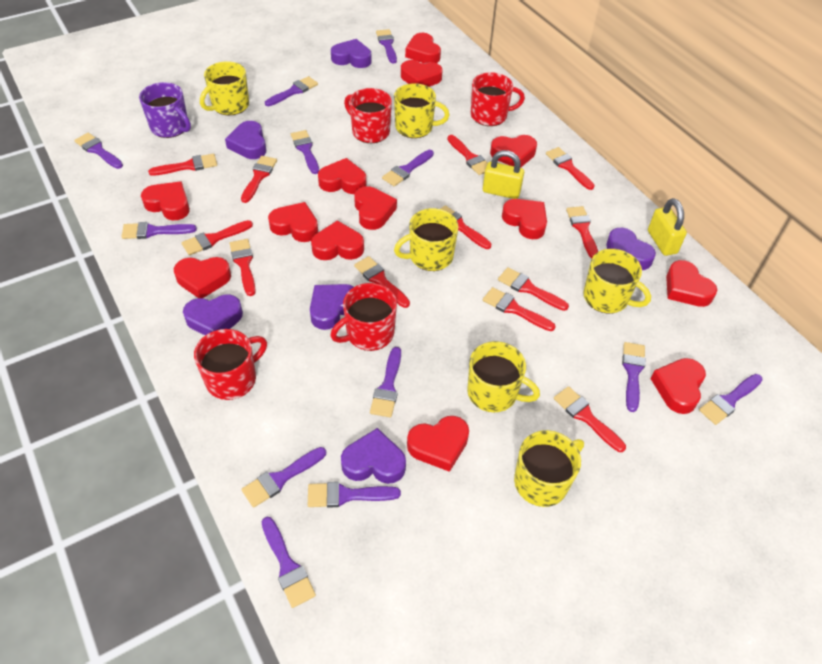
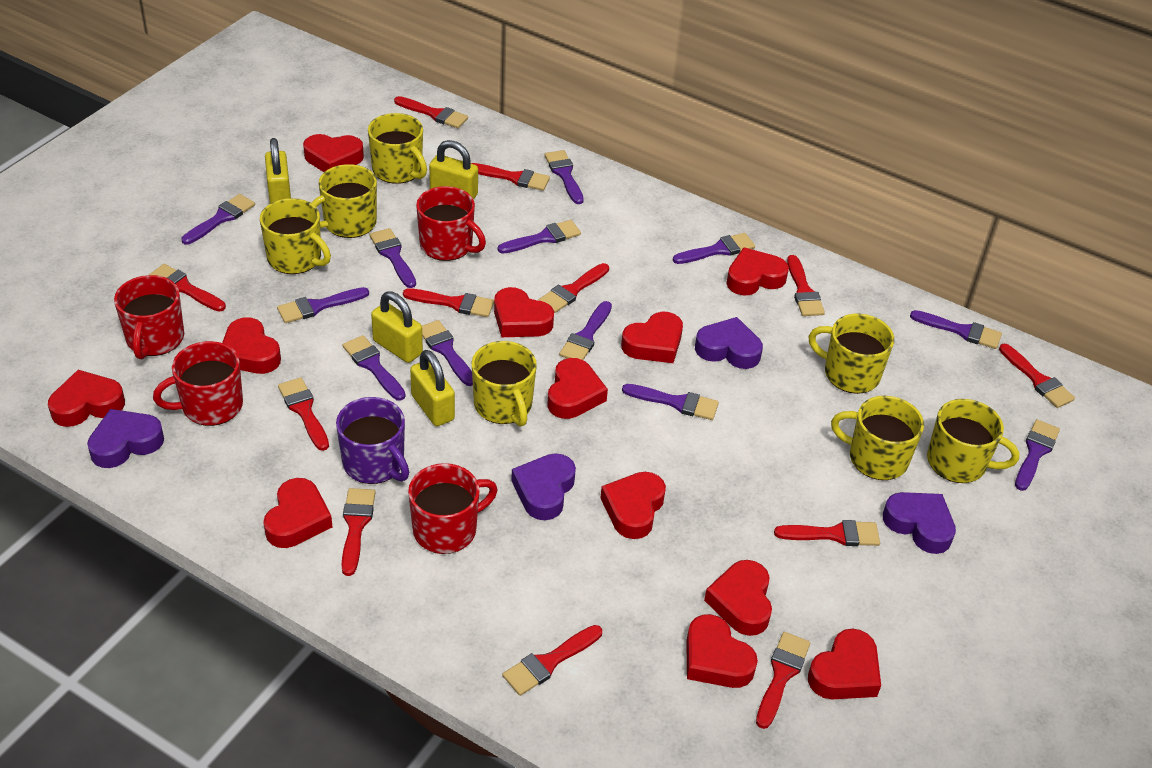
purple heart: [183,294,243,335] [225,121,266,159] [310,284,354,330] [331,39,371,68] [341,428,406,484] [606,228,656,270] = 6 -> [87,409,164,468] [511,453,576,520] [695,317,763,369] [883,492,956,554] = 4
red heart: [141,181,190,220] [174,257,231,298] [268,202,318,242] [311,220,364,260] [318,158,366,194] [354,186,397,230] [401,60,443,87] [405,33,441,63] [407,416,469,472] [490,135,537,168] [502,199,547,239] [650,358,706,414] [666,260,717,307] = 13 -> [48,370,125,427] [222,317,281,374] [263,478,332,548] [303,134,364,172] [494,287,554,337] [548,358,608,419] [600,472,666,539] [621,312,683,363] [686,614,758,688] [704,560,772,636] [726,247,789,295] [808,629,881,699] = 12
yellow mug: [200,61,249,115] [394,83,449,138] [394,208,459,271] [467,341,540,412] [514,430,584,507] [583,249,651,313] = 6 -> [260,198,331,274] [311,164,377,238] [368,113,427,184] [472,341,537,427] [809,314,894,394] [831,396,924,480] [927,399,1019,483] = 7
yellow padlock: [483,150,524,199] [648,198,687,256] = 2 -> [265,138,291,204] [371,291,423,363] [410,350,455,426] [429,140,478,200] = 4

